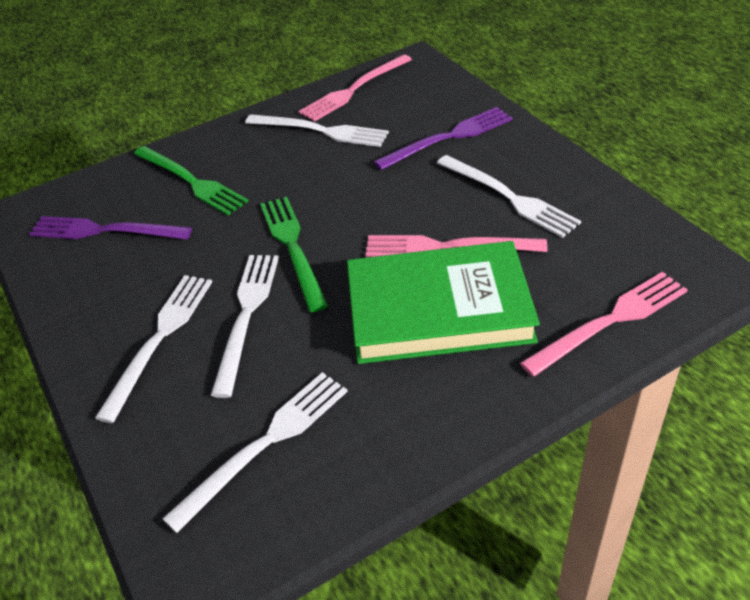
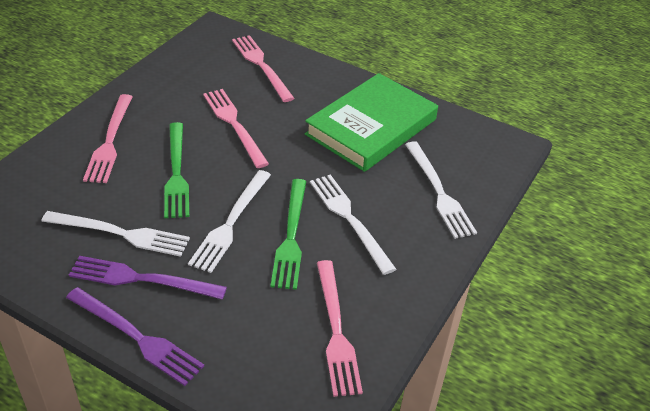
pink fork: [298,54,412,122] [366,235,547,257] [520,272,688,377] = 3 -> [83,94,133,183] [203,89,269,168] [232,35,295,102] [317,260,363,397] = 4
white fork: [95,275,212,423] [162,372,348,533] [211,255,279,398] [245,114,389,147] [437,155,581,238] = 5 -> [41,211,190,257] [188,170,271,273] [310,174,396,275] [405,141,477,239] = 4

